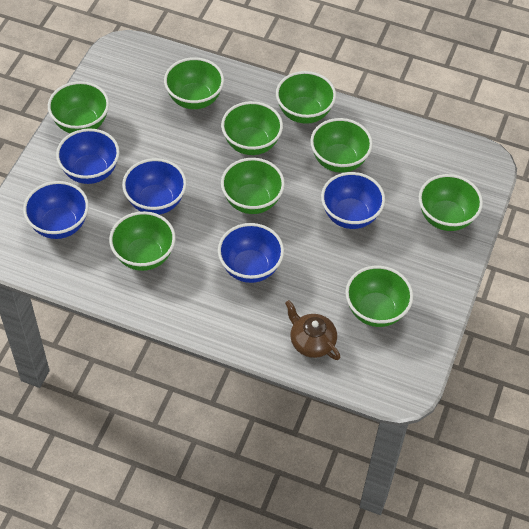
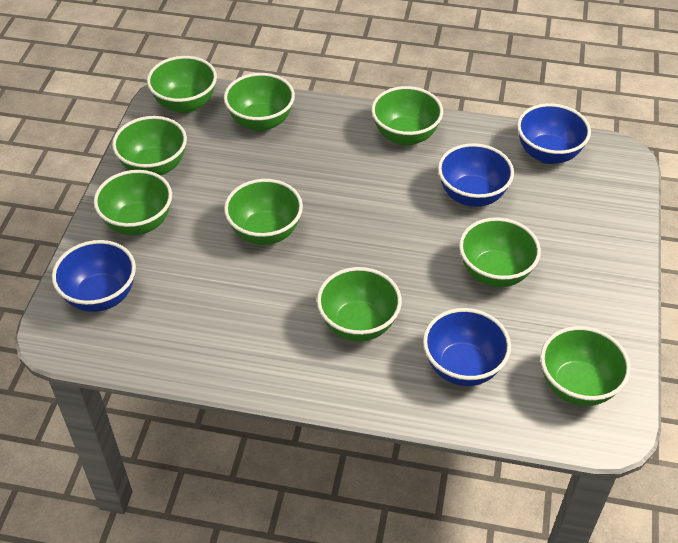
blue bowl: [23,181,89,239] [56,128,120,184] [122,158,187,215] [218,223,284,283] [321,172,385,229] = 5 -> [52,240,136,312] [423,308,511,386] [438,143,514,207] [517,103,591,164] = 4
brown teapot: [285,300,340,360] = 1 -> none = 0

